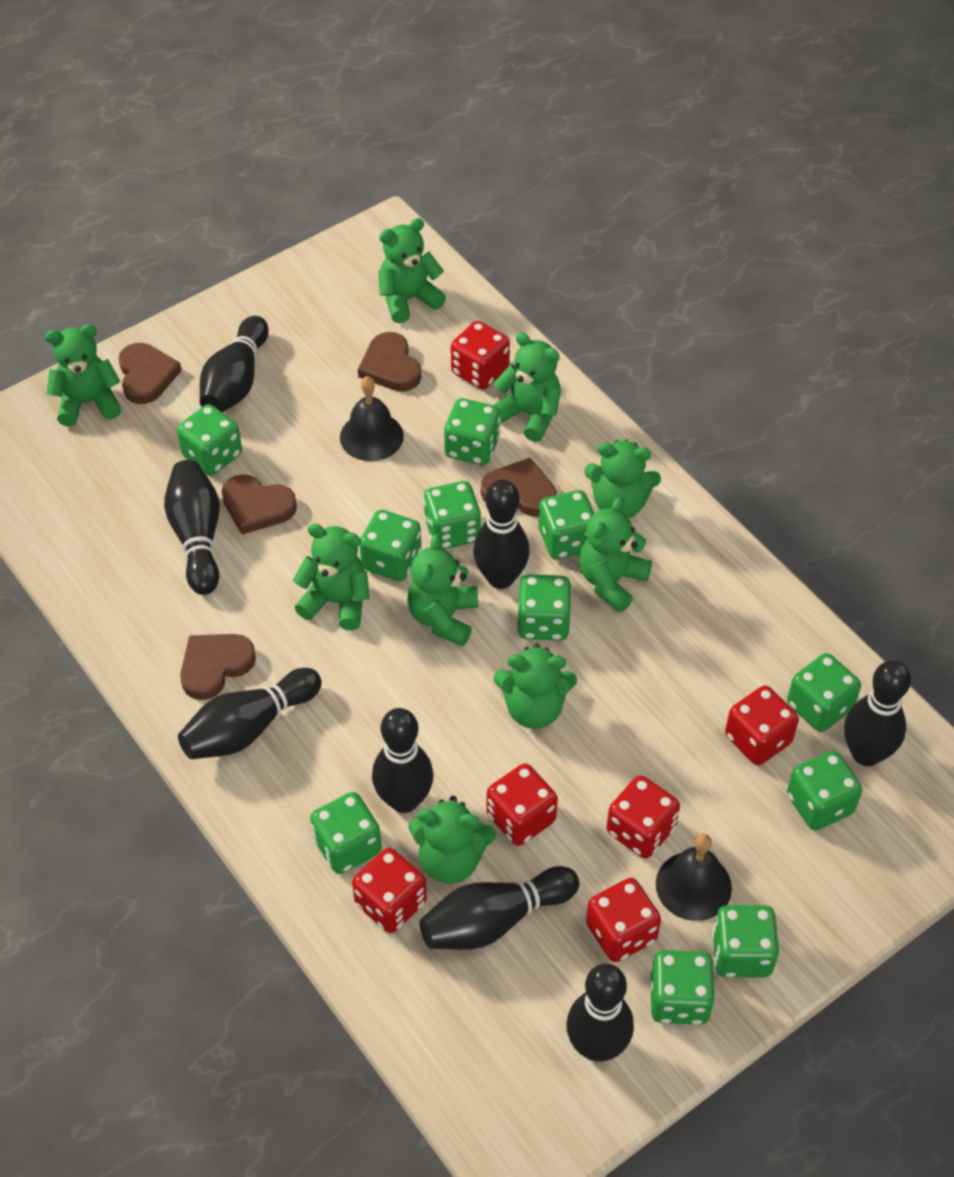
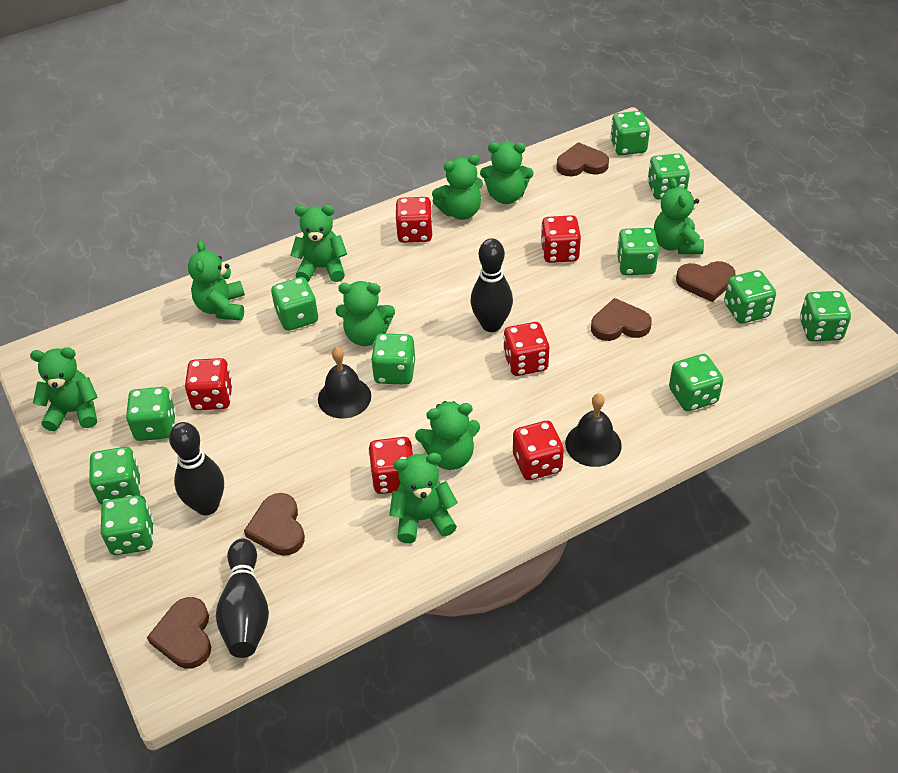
black bowling pin: [164,460,220,595] [178,668,322,759] [200,316,269,412] [372,708,434,813] [420,866,579,950] [473,479,530,589] [566,964,634,1062] [844,660,911,766] = 8 -> [169,422,224,515] [216,539,269,658] [470,238,513,332] = 3

